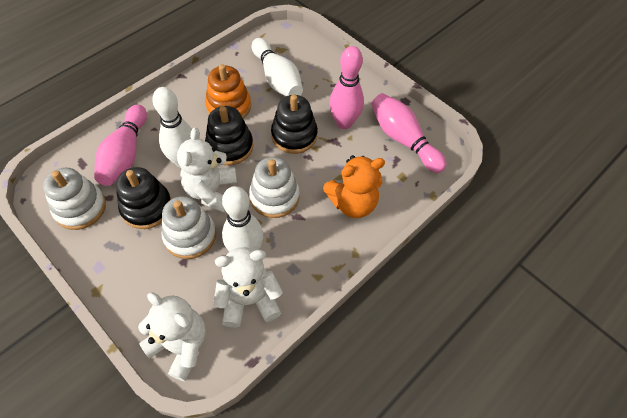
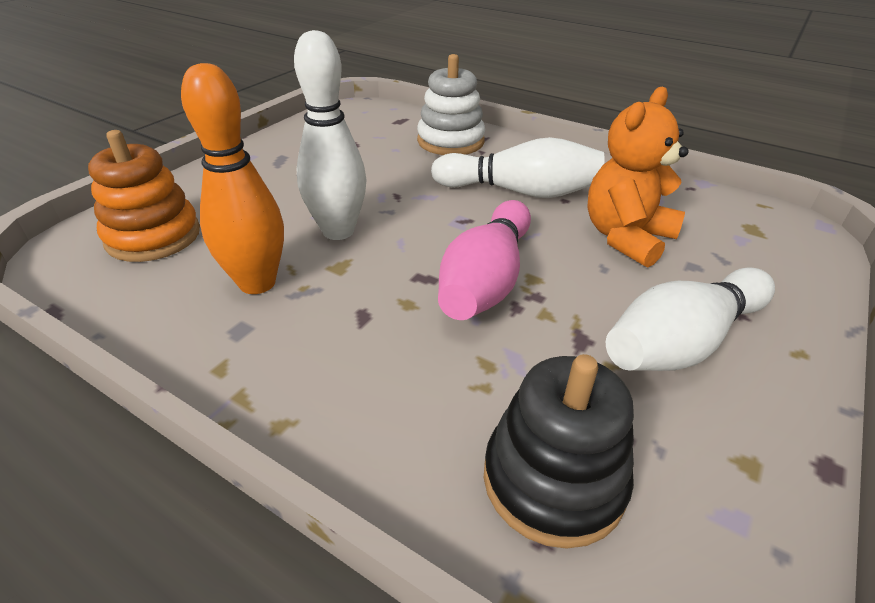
black stacking toy: [116,167,171,229] [205,106,253,165] [271,95,318,154] = 3 -> [484,354,634,549] = 1
orange bowling pin: none = 0 -> [181,63,284,294] = 1
pink bowling pin: [94,104,147,186] [329,46,364,129] [371,93,447,173] = 3 -> [438,200,531,320] = 1
white stacking toy: [43,168,106,230] [161,196,216,259] [249,157,299,218] = 3 -> [417,54,485,155] = 1
white teddy bear: [138,292,206,382] [177,127,237,213] [213,247,283,328] = 3 -> none = 0

